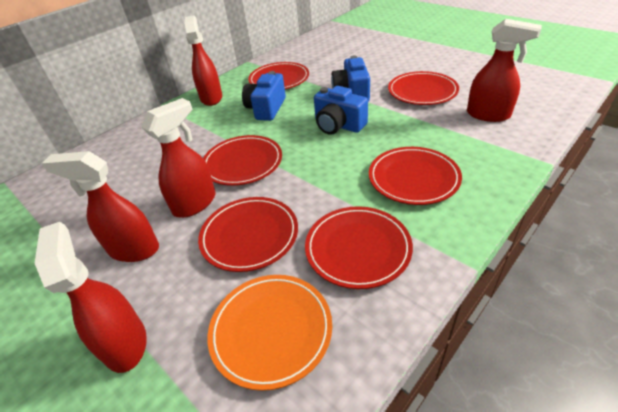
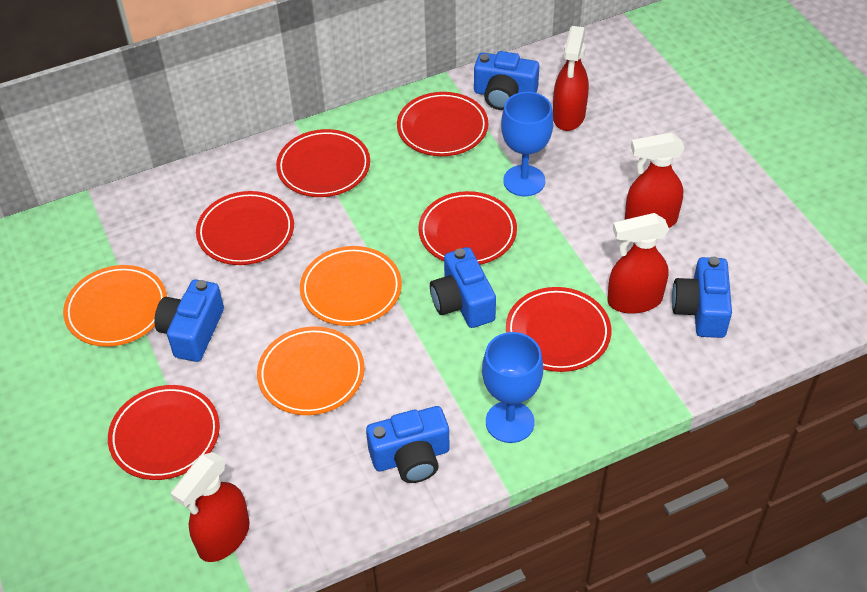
blue camera: [242,71,286,121] [314,86,368,135] [331,55,370,101] = 3 -> [154,279,224,362] [366,406,450,483] [430,247,496,328] [474,51,539,110] [672,257,732,338] = 5
blue goblet: none = 0 -> [482,332,543,443] [501,92,553,196] = 2
orange plate: [208,275,332,391] = 1 -> [63,265,167,347] [257,326,365,415] [300,246,402,326] = 3
red spray bottle: [34,222,147,373] [42,151,159,262] [141,98,216,218] [184,16,222,106] [467,19,542,122] = 5 -> [171,452,250,562] [553,26,589,131] [607,213,669,314] [625,132,684,228] = 4

